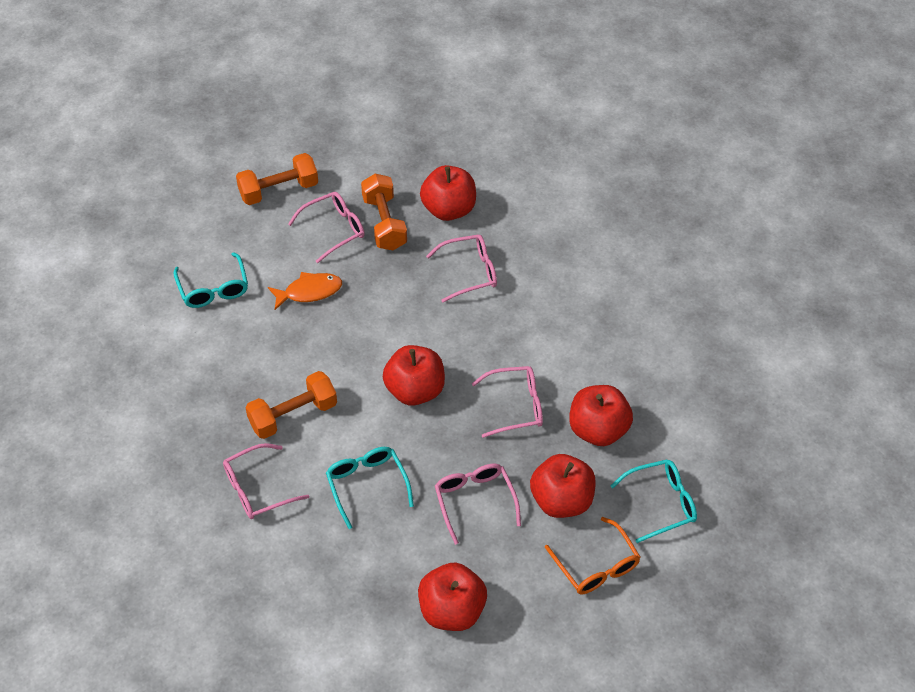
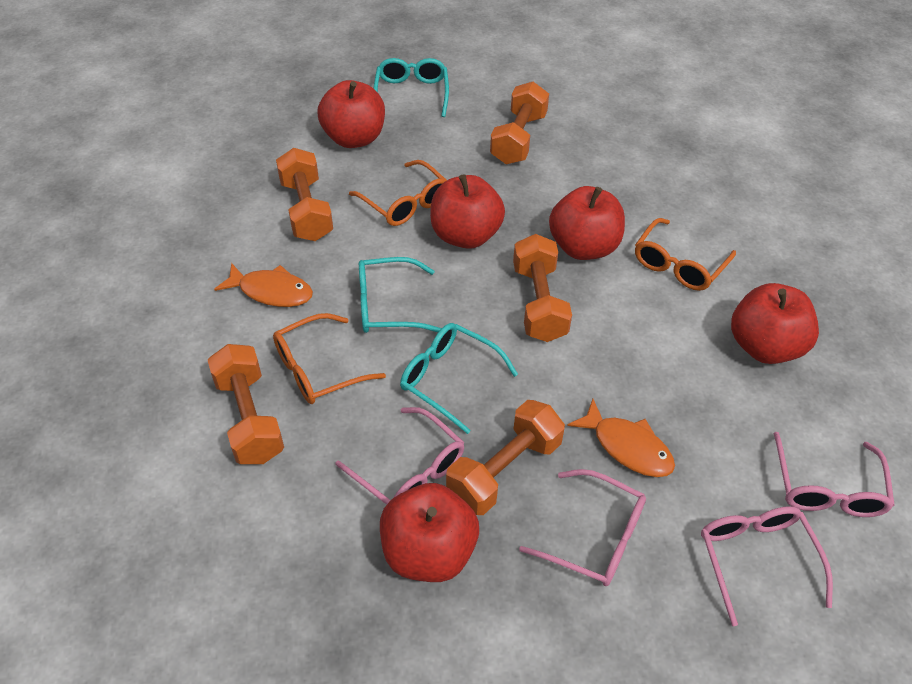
orange dumbbell: [236,153,318,205] [245,371,337,439] [361,174,407,250] = 3 -> [208,344,284,464] [276,148,333,241] [446,400,565,515] [490,82,549,164] [513,234,572,342] = 5
orange fish: [268,272,342,310] = 1 -> [214,263,313,307] [567,399,675,477] = 2
orange glasses: [545,517,640,594] = 1 -> [273,313,386,404] [349,160,447,226] [635,218,736,291] = 3
pink glasses: [223,443,309,519] [288,192,365,263] [426,235,497,303] [435,464,521,545] [472,366,543,438] = 5 -> [336,407,464,505] [519,469,646,586] [701,506,833,626] [774,432,895,517] = 4

